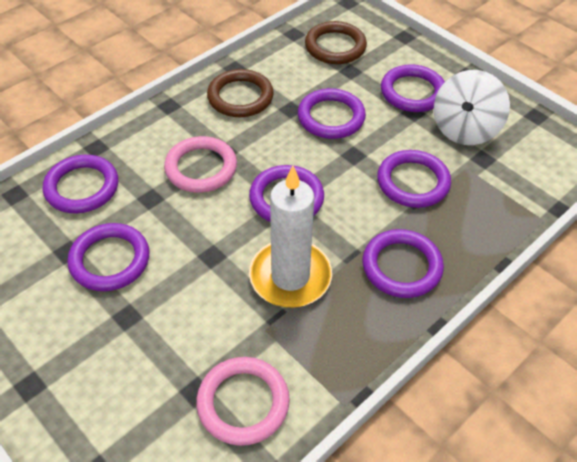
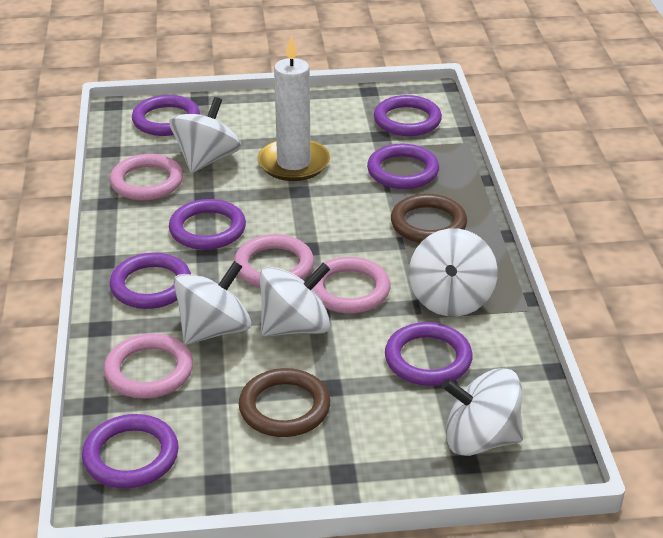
pink ring: [164,136,237,193] [196,357,290,446] = 2 -> [104,334,193,399] [110,154,183,200] [234,234,314,287] [311,257,390,313] = 4
white spinning top: [434,70,510,145] = 1 -> [169,97,241,173] [173,261,251,345] [260,263,330,336] [409,228,498,317] [442,368,523,456] = 5

